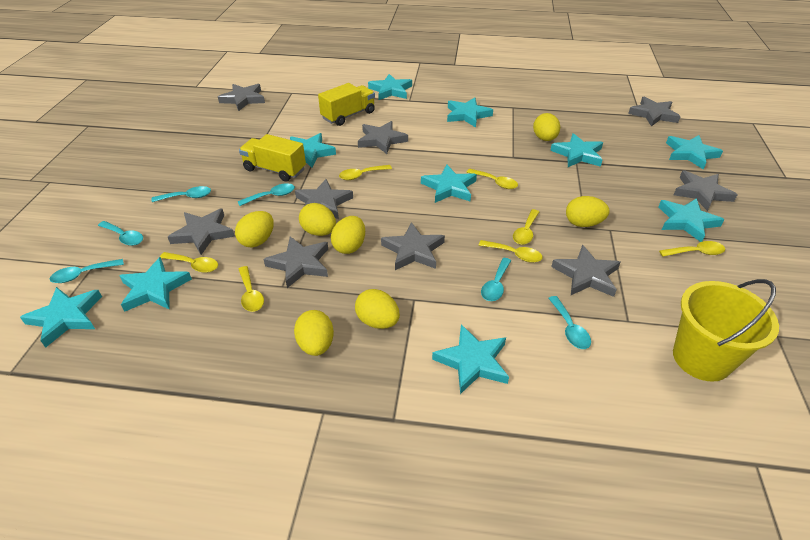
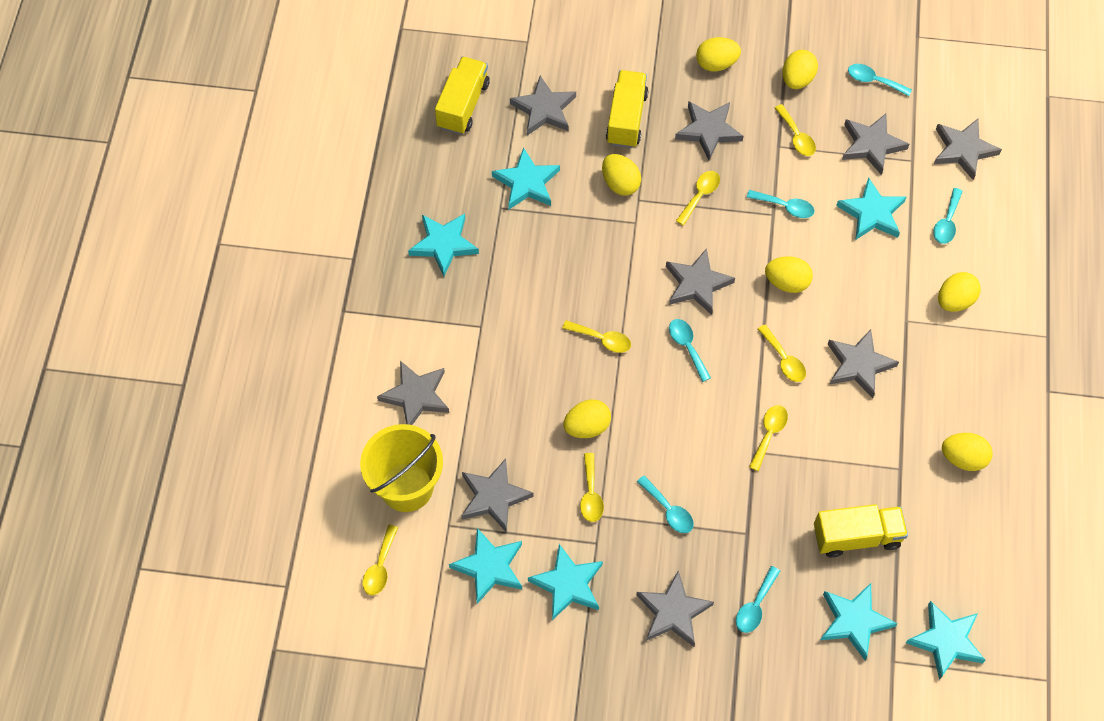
turquoise star: [20,287,102,348] [119,257,192,312] [290,133,336,168] [368,74,412,100] [421,164,477,203] [432,324,509,394] [447,98,493,128] [550,133,603,167] [659,198,724,242] [666,135,723,170] = 10 -> [408,214,479,276] [449,528,522,604] [492,147,560,209] [528,544,603,620] [820,583,898,660] [836,177,906,240] [906,601,986,680] = 7
yellow truck: [239,134,306,181] [318,83,375,126] = 2 -> [435,57,490,135] [606,70,649,148] [814,504,908,558] = 3

